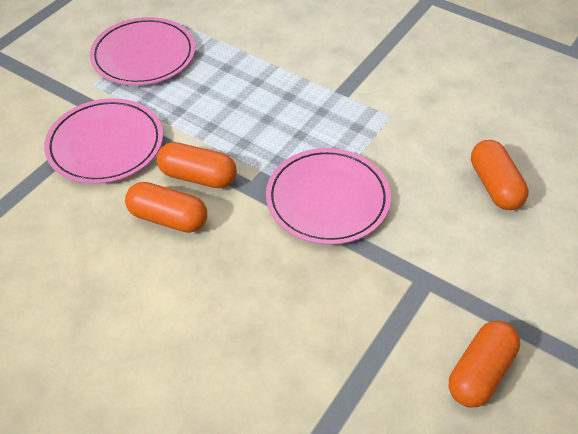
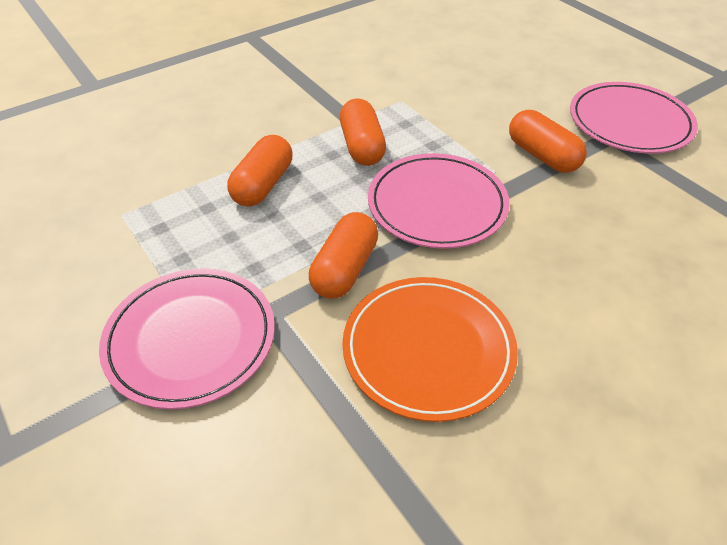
orange plate: none = 0 -> [342,277,518,422] = 1

